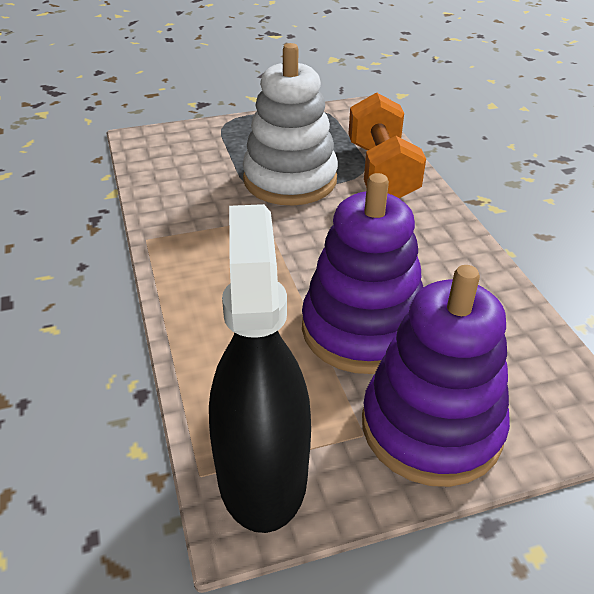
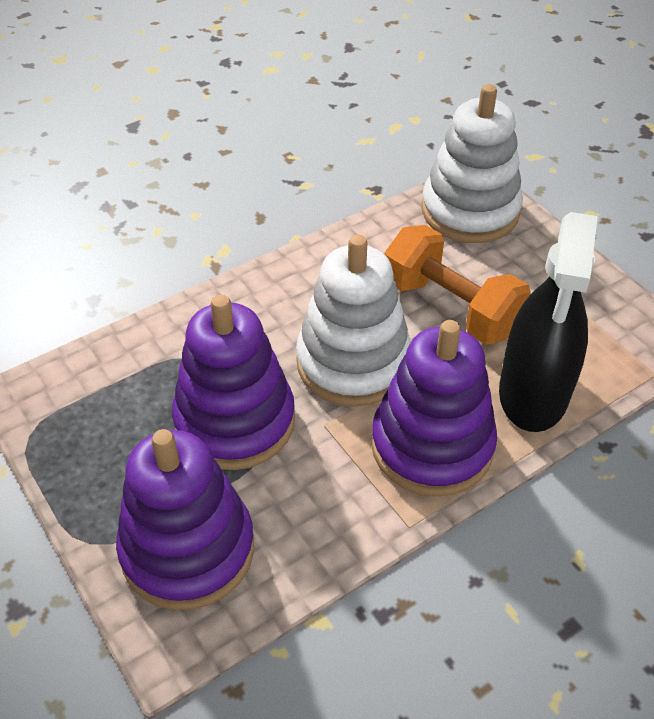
purple stacking toy: [302,173,423,374] [362,265,510,487] = 2 -> [116,429,254,610] [172,295,295,470] [371,320,497,497] = 3
white stacking toy: [243,43,338,206] = 1 -> [296,235,411,406] [422,84,523,243] = 2

